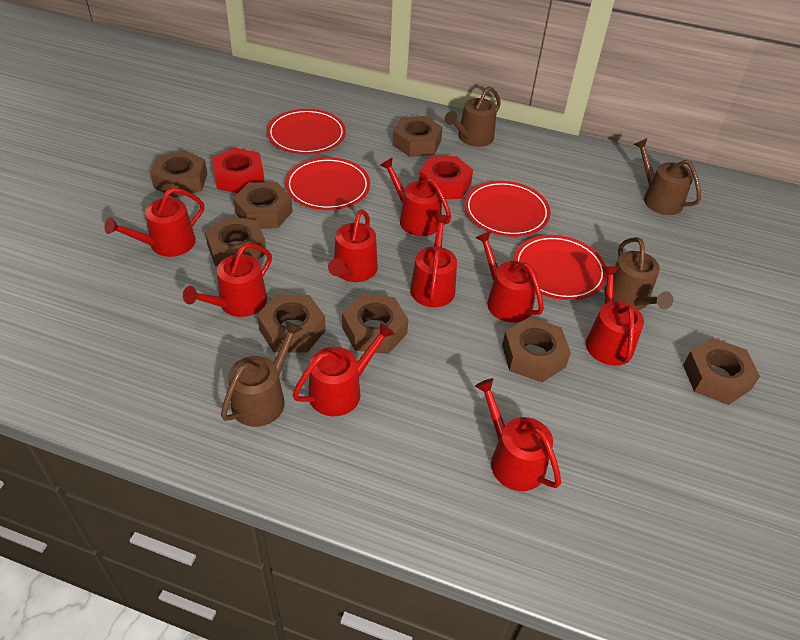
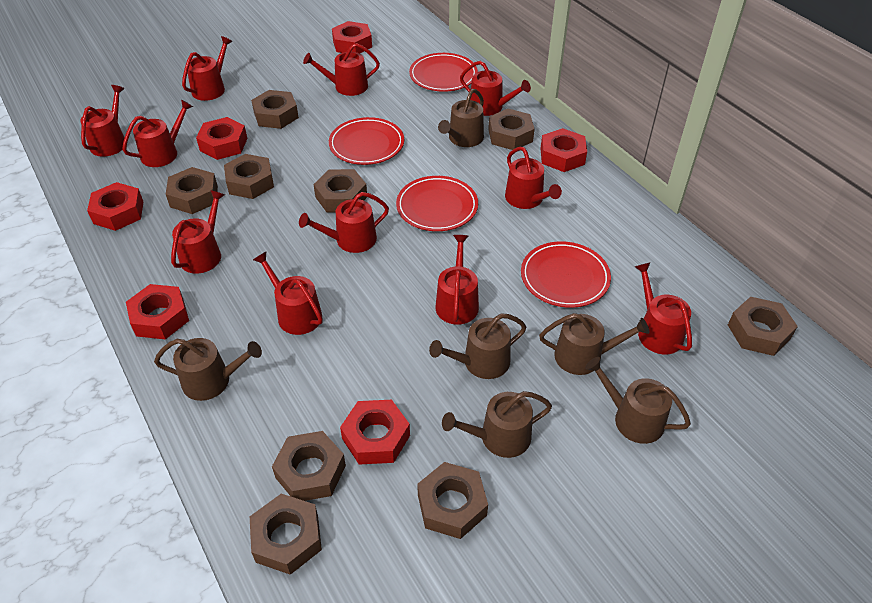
brown nut: [150,150,207,198] [205,217,266,266] [233,182,293,229] [257,295,326,353] [342,294,408,354] [392,116,443,157] [502,317,571,382] [683,338,760,405] = 8 -> [166,167,218,214] [224,154,274,199] [250,494,322,575] [251,90,299,129] [272,431,346,501] [313,169,367,213] [417,462,488,539] [488,109,535,150] [728,297,798,356] = 9
brown watering can: [221,321,303,427] [445,86,501,147] [604,237,673,310] [634,138,701,215] = 4 -> [154,338,262,401] [429,314,526,379] [438,89,484,147] [442,391,552,458] [539,313,649,375] [585,357,691,444] = 6
red nut: [212,147,264,193] [419,156,473,199] = 2 -> [87,182,143,231] [126,284,189,340] [196,117,247,160] [332,21,372,53] [340,400,410,465] [541,128,587,172] = 6
red watering can: [104,188,204,257] [183,243,272,317] [293,322,395,416] [328,209,378,282] [380,157,451,236] [410,214,457,307] [475,231,544,323] [475,378,561,491] [586,266,644,366] = 9 -> [81,85,125,157] [122,100,193,167] [171,190,225,274] [182,36,233,101] [253,252,323,335] [299,192,389,253] [303,43,380,96] [436,235,479,325] [460,61,531,116] [505,147,562,209] [635,262,692,354] = 11

